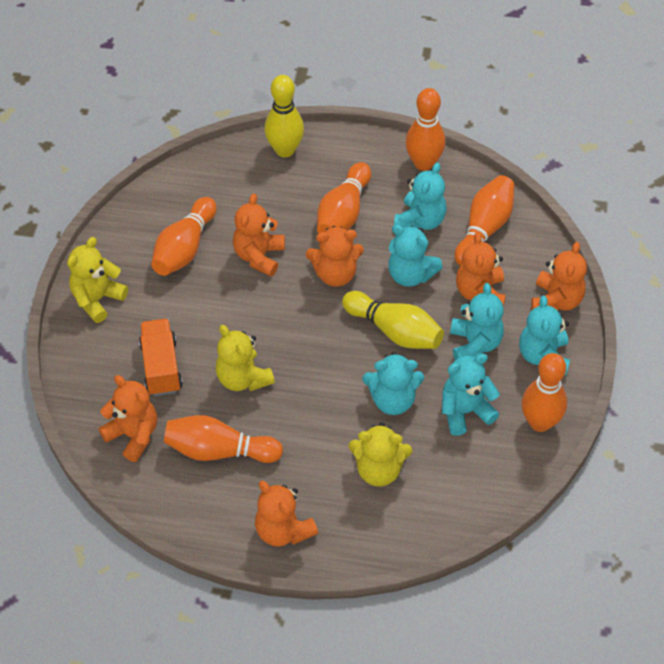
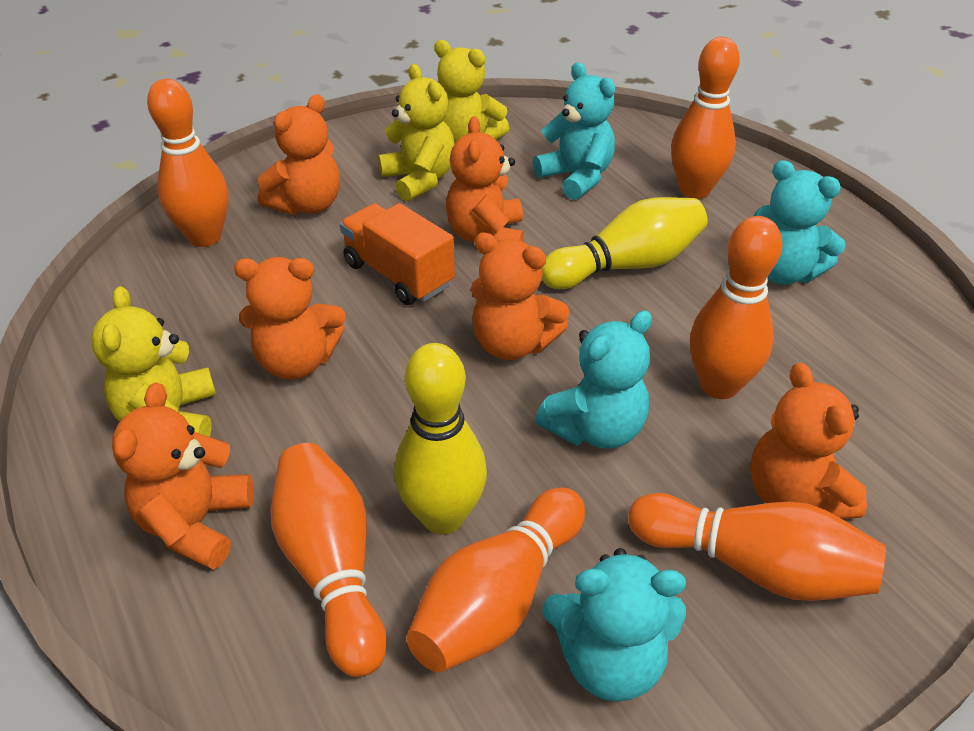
turquoise teddy bear: [363,352,424,415] [388,224,443,287] [394,163,447,230] [442,354,500,436] [450,283,504,360] [519,296,570,375] = 6 -> [533,62,615,200] [535,310,652,449] [543,548,686,702] [754,160,846,284] = 4

